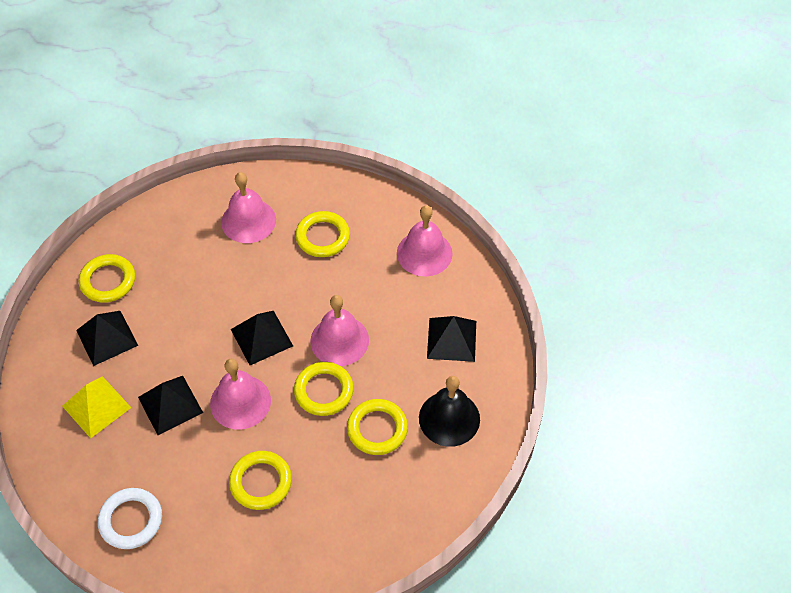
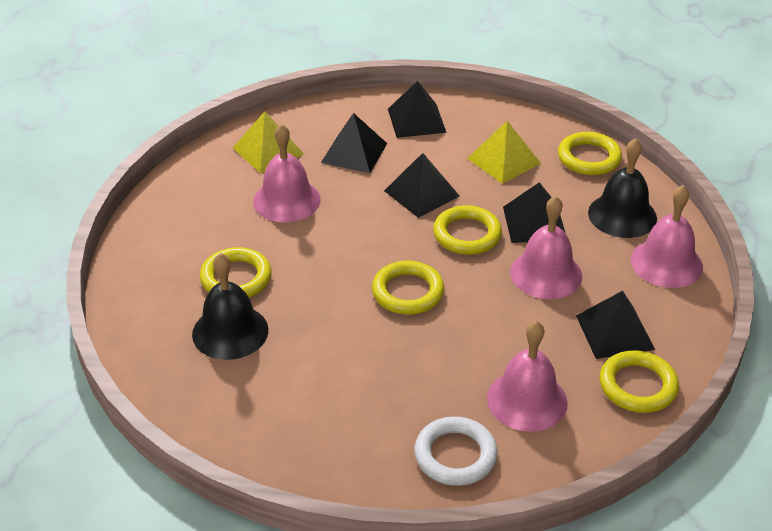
black bell: [419,376,480,447] = 1 -> [192,253,268,360] [588,138,657,238] = 2
black pyramid: [76,311,138,366] [138,376,203,435] [231,311,293,365] [427,316,476,362] = 4 -> [321,113,387,173] [384,153,460,218] [388,81,447,138] [503,182,566,243] [576,291,655,359] = 5
yellow pyramid: [62,376,131,439] = 1 -> [233,111,304,173] [467,121,541,184] = 2

